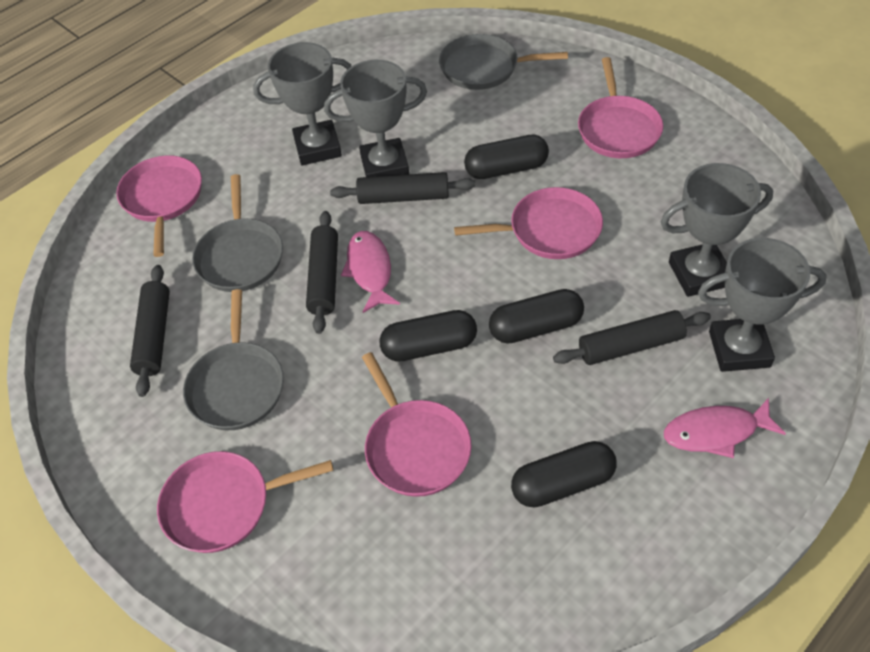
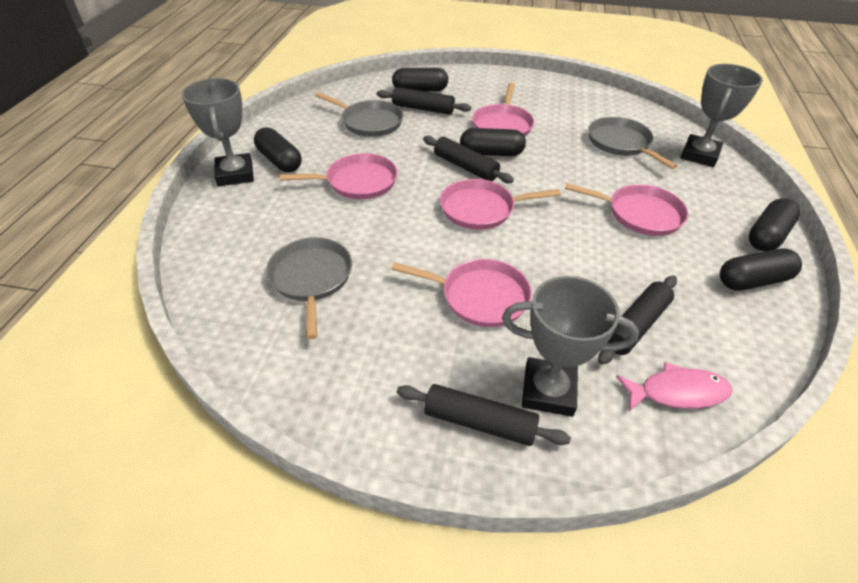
black capsule: [379,310,477,362] [464,135,549,179] [489,289,584,344] [511,441,617,507] = 4 -> [254,127,301,172] [392,68,448,91] [460,128,526,156] [720,248,802,290] [749,198,800,251] = 5
grey trophy: [253,42,352,165] [324,60,427,177] [661,163,773,297] [698,238,827,372] = 4 -> [182,78,254,186] [502,276,639,417] [680,64,763,167] = 3
pink fish: [341,231,400,313] [664,398,786,458] = 2 -> [616,362,733,411] = 1

